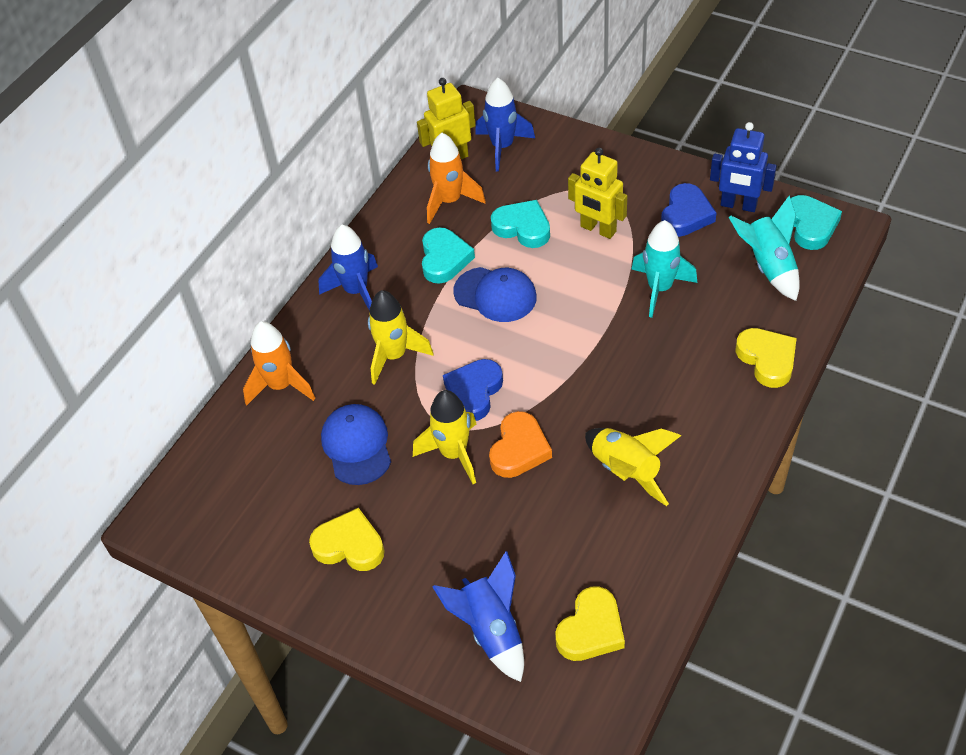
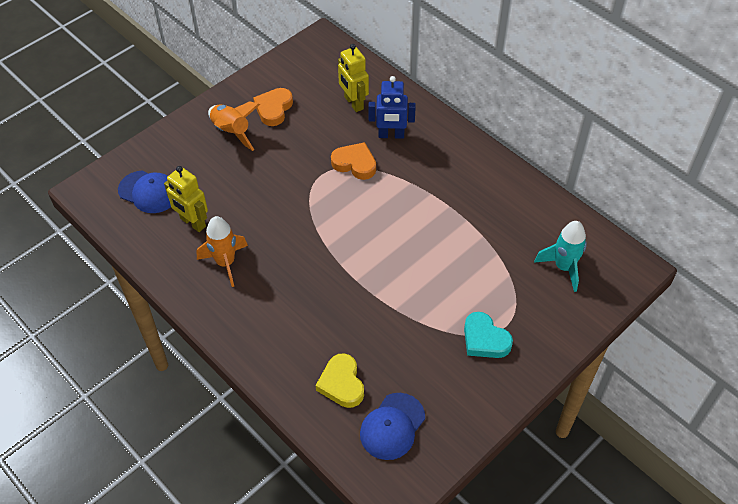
blue heart: [443,359,503,421] [661,183,716,237] = 2 -> none = 0
blue rocket: [319,225,378,311] [432,551,524,682] [475,78,535,172] = 3 -> none = 0
orange heart: [489,411,552,478] = 1 -> [253,88,293,126] [331,142,376,180] = 2
turquoise heart: [422,227,475,284] [491,200,550,248] [791,195,842,250] = 3 -> [464,312,513,358] = 1
turquoise rocket: [631,220,697,318] [729,196,800,301] = 2 -> [534,221,587,292] = 1
yellow heart: [309,508,385,571] [555,587,625,661] [736,328,797,388] = 3 -> [316,353,364,408] = 1
yellow rocket: [368,290,433,385] [413,390,476,484] [585,428,681,506] = 3 -> none = 0

